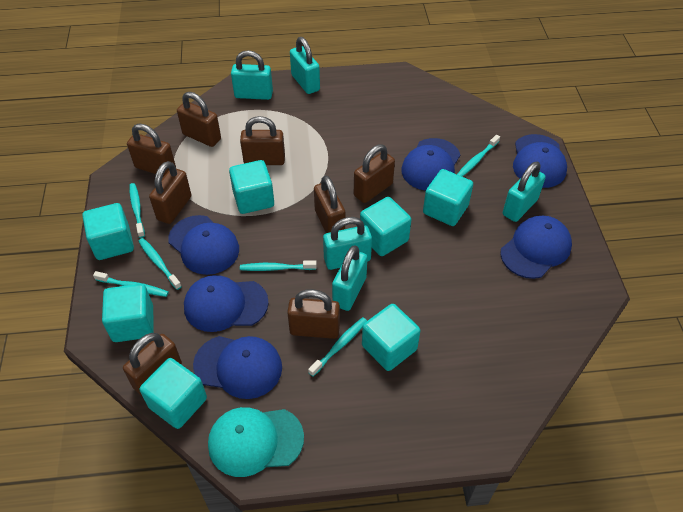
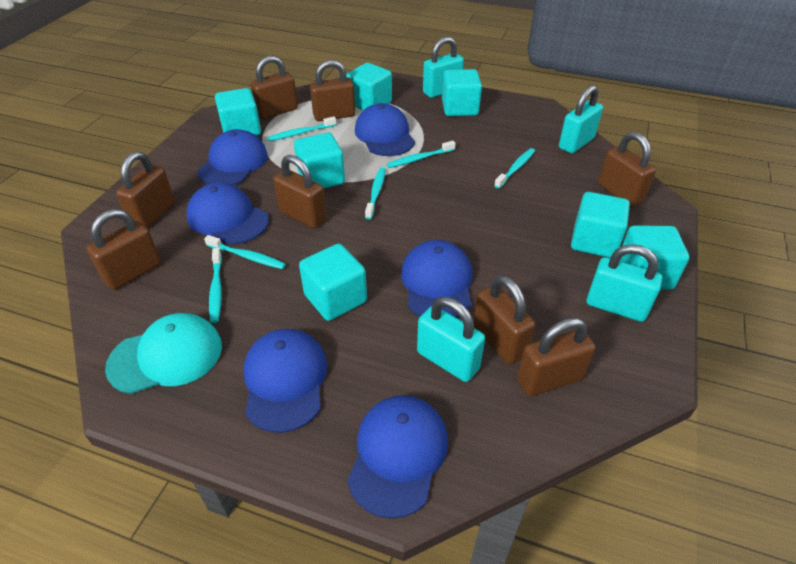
turquoise padlock: [231,50,273,100] [290,37,320,94] [323,217,372,270] [332,245,367,311] [503,162,546,222] = 5 -> [417,297,485,382] [423,37,464,98] [559,85,603,153] [587,244,663,322] = 4

